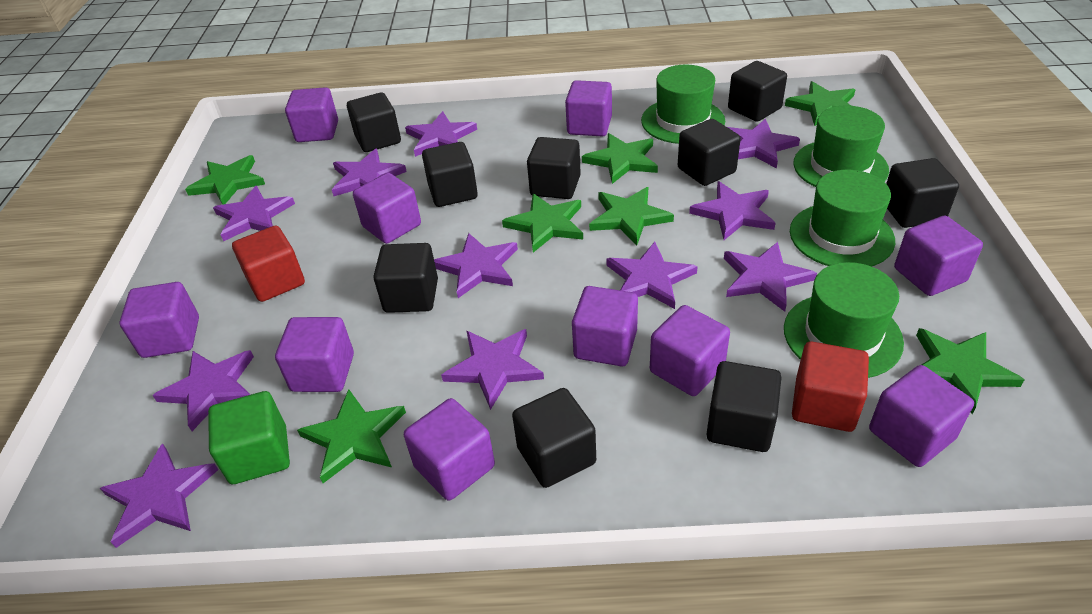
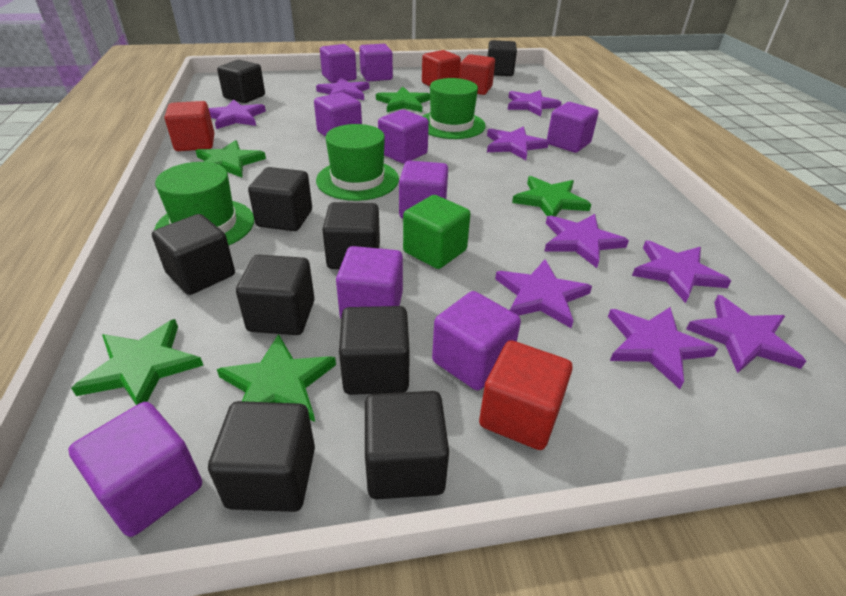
green hat: [641,64,725,144] [784,262,904,378] [790,170,895,266] [794,105,889,187] = 4 -> [154,162,254,245] [316,124,399,201] [422,78,486,139] = 3
green star: [185,155,265,205] [297,389,406,483] [502,193,583,253] [582,133,658,184] [589,187,674,245] [785,81,855,126] [916,328,1025,414] = 7 -> [71,319,203,405] [195,140,266,177] [217,334,336,422] [376,87,430,112] [512,176,591,217] = 5
purple cube: [120,282,199,358] [275,317,354,392] [285,87,338,142] [353,173,421,244] [404,398,495,500] [565,80,612,136] [572,286,638,366] [650,305,730,396] [869,365,974,467] [894,216,983,296] = 10 -> [68,402,202,537] [314,92,362,137] [320,44,357,83] [336,246,403,318] [359,44,393,81] [378,110,429,164] [399,161,448,218] [432,291,521,390] [547,102,599,153] = 9
purple star: [100,443,218,548] [152,350,254,431] [213,186,295,241] [332,149,407,196] [405,111,477,157] [434,233,518,298] [441,329,544,410] [606,242,698,309] [689,181,775,240] [724,242,817,312] [728,119,800,169] = 11 -> [209,99,266,129] [316,77,370,100] [487,127,549,160] [495,259,592,328] [507,90,562,116] [545,214,629,268] [608,307,718,389] [632,240,731,303] [686,295,806,373] = 9
red cube: [232,226,305,302] [792,341,869,432] = 2 -> [165,101,214,151] [422,50,461,86] [459,54,495,95] [479,340,573,450] = 4

